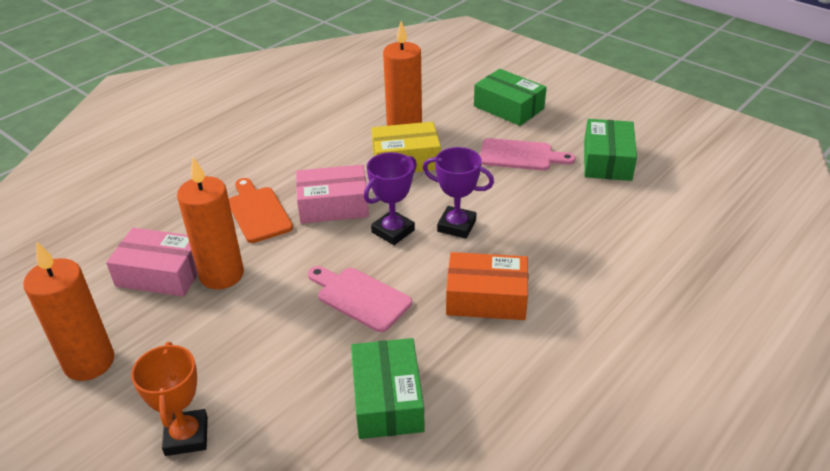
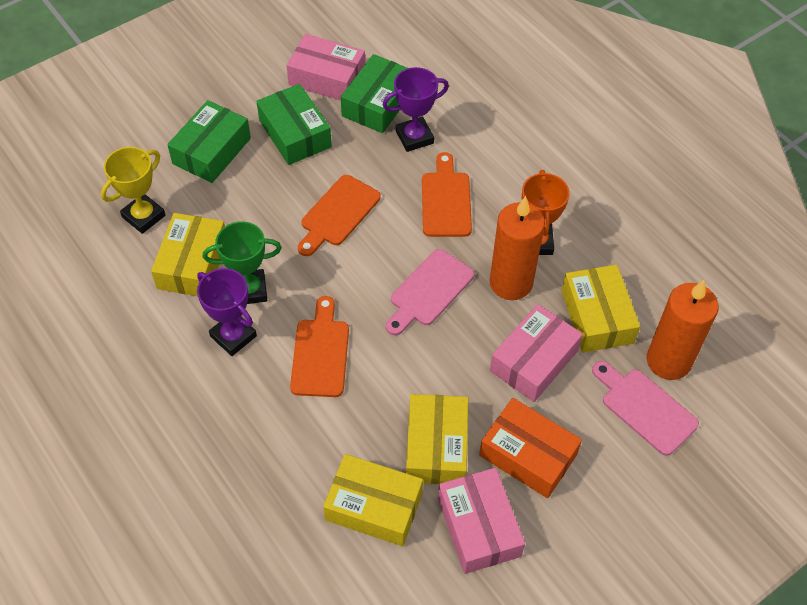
green trophy: none = 0 -> [203,221,282,304] = 1
orange candle: [23,241,114,381] [177,157,244,289] [383,21,422,126] = 3 -> [490,196,545,300] [647,280,719,380] = 2
orange cutting board: [229,178,293,243] = 1 -> [290,296,349,397] [298,175,381,256] [422,152,472,237] = 3
pink box: [106,228,198,297] [296,165,369,224] = 2 -> [286,34,365,100] [438,468,525,574] [490,304,583,402] = 3
yellow box: [371,122,441,172] = 1 -> [151,213,225,296] [323,454,423,546] [406,394,468,484] [562,265,640,353] = 4
yellow trophy: none = 0 -> [101,147,165,234] = 1

